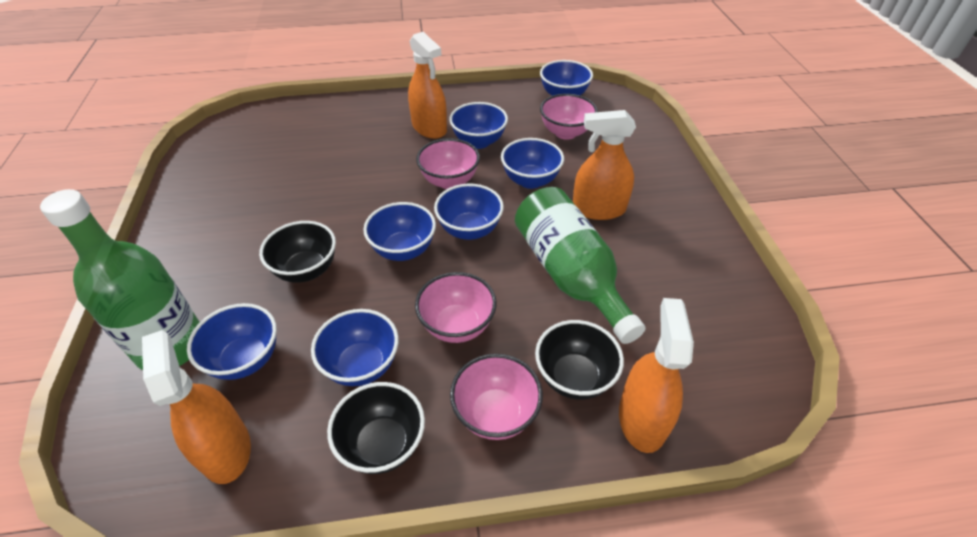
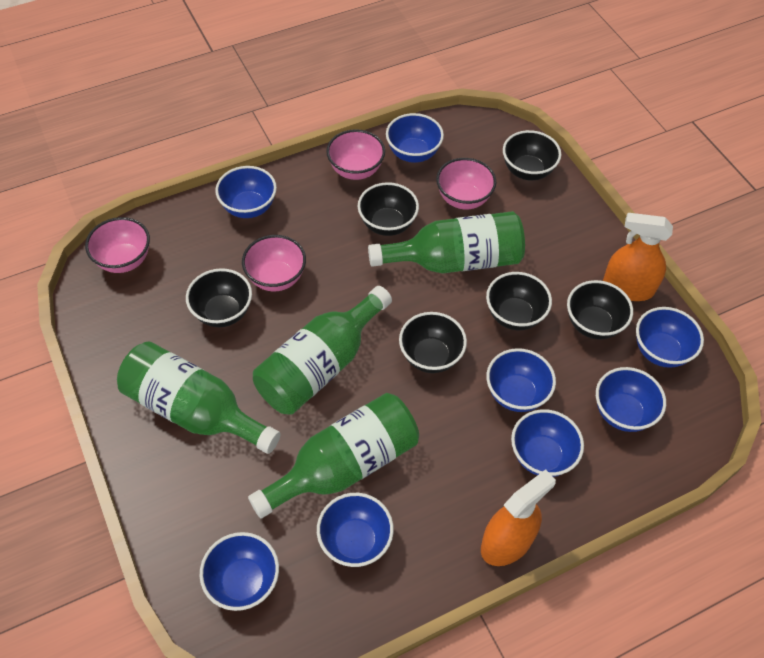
black bowl: [259,221,336,283] [327,382,425,474] [535,320,624,399] = 3 -> [186,268,252,327] [358,182,419,236] [399,312,467,373] [486,272,552,330] [503,130,561,180] [567,280,633,339] = 6
blue bowl: [187,303,277,380] [311,309,399,386] [363,202,436,261] [434,184,504,240] [449,102,508,149] [501,138,564,189] [540,60,593,96] = 7 -> [200,532,279,611] [215,166,277,218] [317,493,394,567] [386,113,444,163] [486,348,556,412] [511,409,584,477] [596,367,666,432] [636,307,704,368] = 8
green bottle: [40,189,200,370] [515,187,645,344] = 2 -> [117,341,281,454] [248,393,419,518] [253,286,392,415] [368,211,525,274] = 4
orange spray bottle: [142,330,251,484] [408,32,447,139] [573,110,636,220] [619,298,694,453] = 4 -> [481,469,556,566] [603,213,673,301] = 2

